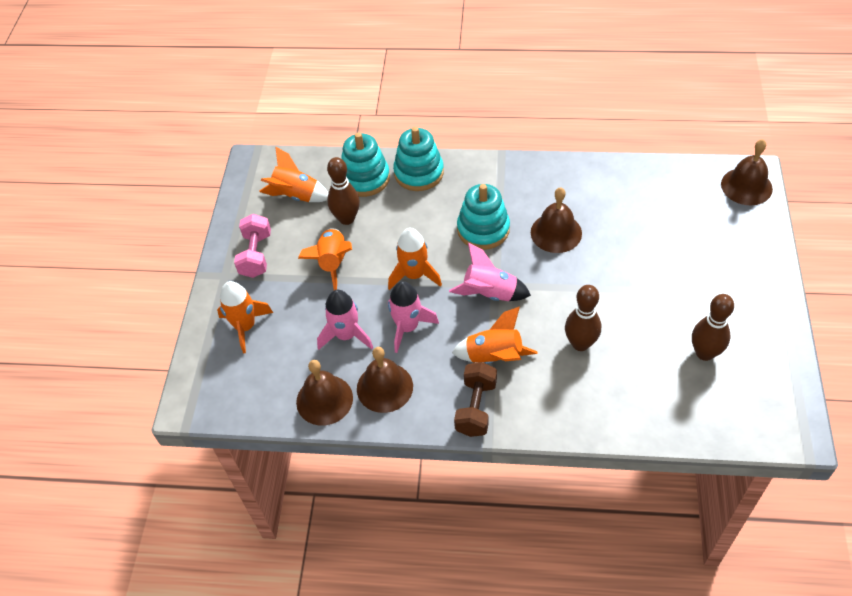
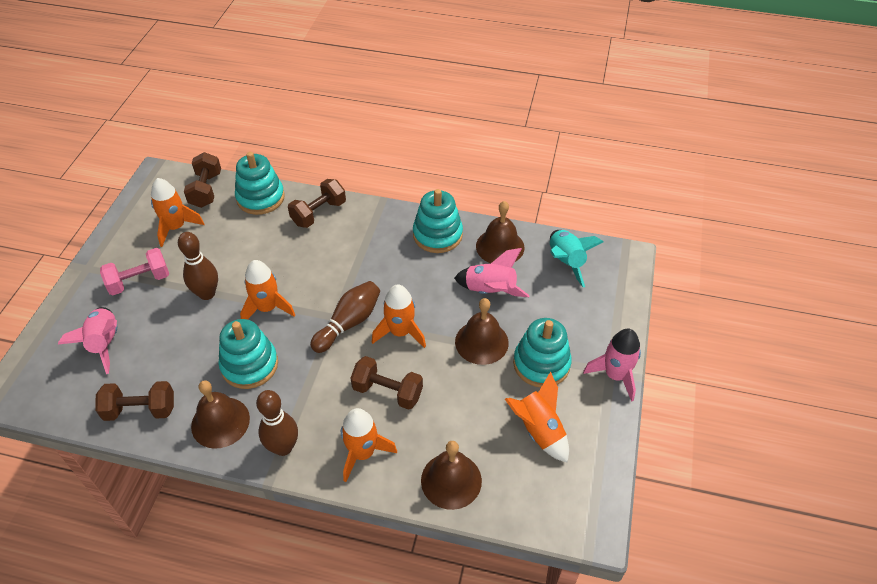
brown dumbbell: [454,362,497,437] = 1 -> [95,381,174,421] [184,152,221,208] [288,179,346,228] [350,356,423,410] = 4
turquoise rocket: none = 0 -> [550,230,603,287] = 1
turquoise stacking toy: [341,133,390,197] [393,127,444,191] [457,184,510,250] = 3 -> [218,319,278,389] [235,152,285,215] [413,189,463,253] [513,318,572,388] = 4

